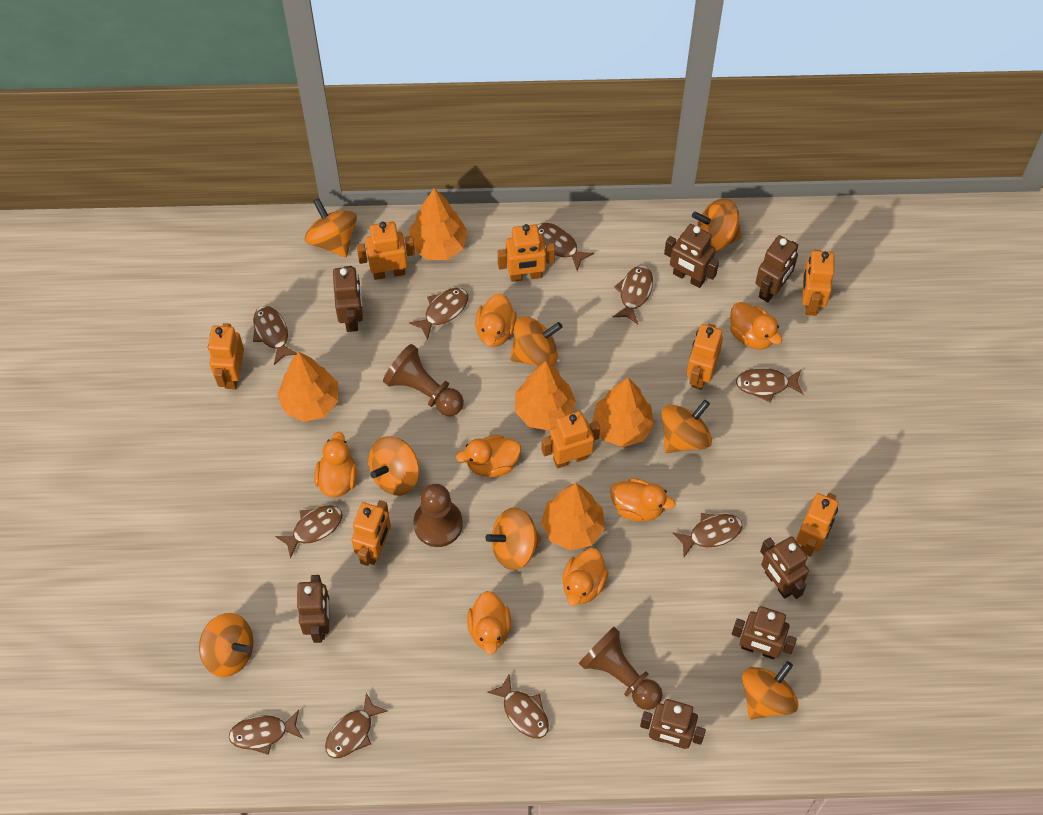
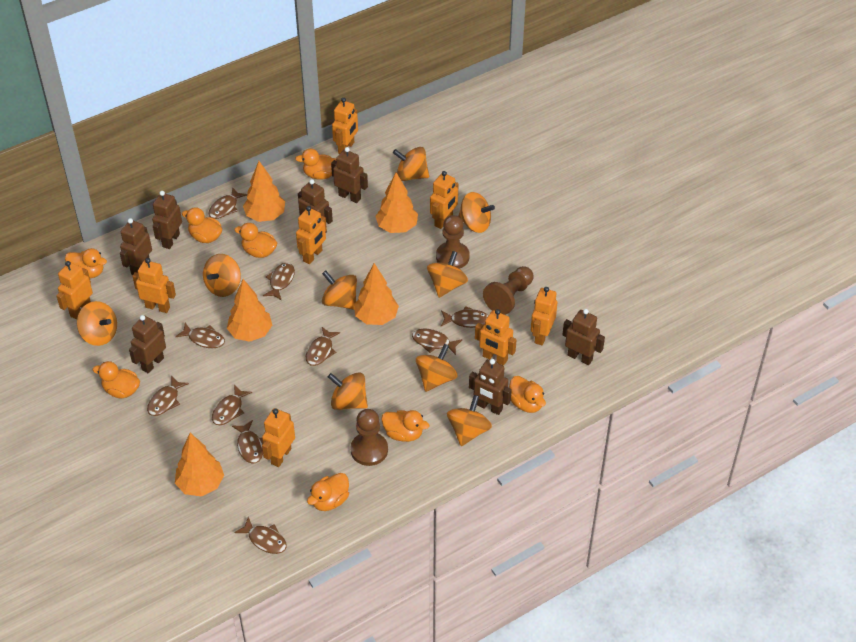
orange duck: [314,432,357,497] [456,435,521,477] [467,591,511,655] [475,293,517,347] [562,548,608,606] [610,478,676,522] [730,302,782,350] = 7 -> [65,248,107,278] [93,361,140,398] [182,207,222,243] [235,223,277,258] [295,149,336,180] [307,473,349,511] [381,410,429,442] [509,376,546,413] = 8
orange spinning top: [199,613,254,677] [305,198,357,258] [368,436,419,496] [485,507,541,570] [510,316,562,366] [661,400,712,453] [692,198,742,252] [742,661,798,720] = 8 -> [77,301,117,346] [203,254,241,297] [322,271,357,310] [328,372,368,410] [393,147,429,181] [416,344,457,392] [427,251,468,298] [447,395,492,446] [458,192,495,233] = 9

